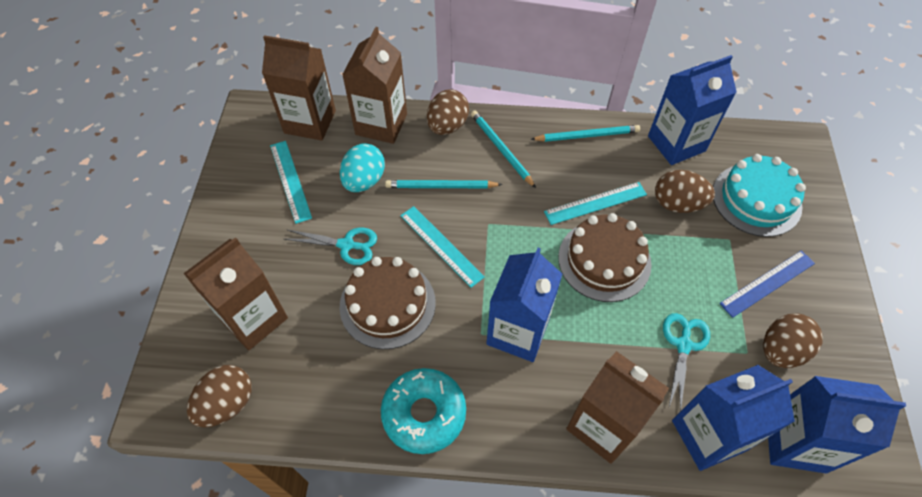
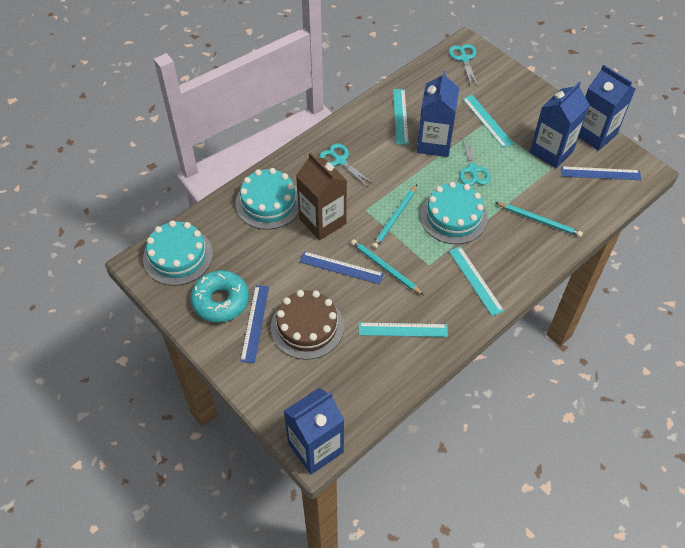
blue ruler: [719,250,815,318] = 1 -> [240,285,269,363] [300,251,384,284] [561,166,641,180] = 3
brown cake: [340,257,436,349] [558,213,652,302] = 2 -> [271,290,344,360] = 1
brown carton: [183,237,288,351] [262,35,336,141] [342,27,407,144] [566,351,669,464] = 4 -> [296,152,347,240] = 1
brown egg: [187,365,251,427] [427,89,469,135] [655,170,715,213] [763,313,823,368] = 4 -> none = 0
turquoise cake: [713,154,806,237] = 1 -> [143,220,213,286] [235,168,299,229] [420,182,488,244] = 3
turquoise egg: [340,143,385,192] = 1 -> none = 0
turquoise ruler: [270,141,312,224] [400,206,484,288] [544,182,647,225] = 3 -> [359,322,448,337] [393,89,409,145] [449,246,504,316] [463,95,514,148] = 4
turquoise scissors: [284,227,377,265] [663,313,710,411] = 2 -> [319,143,373,187] [449,44,478,86] [459,135,490,186] = 3

